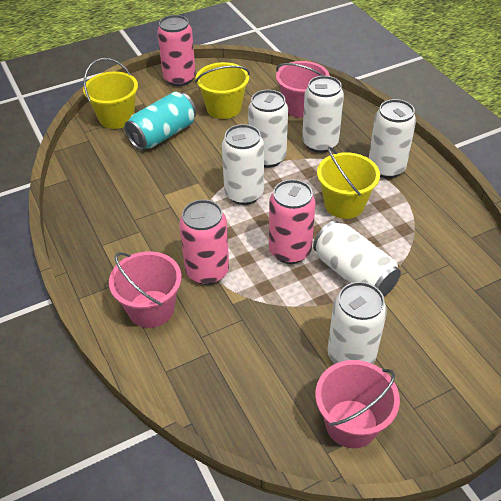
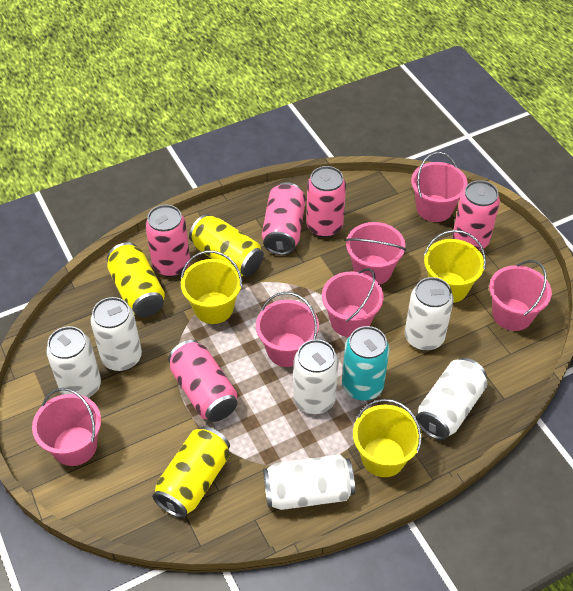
pink bucket: [109,251,182,328] [276,61,330,118] [315,360,400,448] = 3 -> [32,388,101,466] [256,292,319,367] [322,268,384,337] [345,222,406,285] [411,152,468,222] [489,260,552,331] = 6
pink can: [157,15,196,86] [179,200,229,285] [269,179,316,264] = 3 -> [145,205,190,277] [168,340,238,422] [262,182,306,255] [306,166,346,238] [453,180,500,251] = 5
yellow can: none = 0 -> [107,242,165,317] [152,426,230,518] [189,214,264,277] = 3

